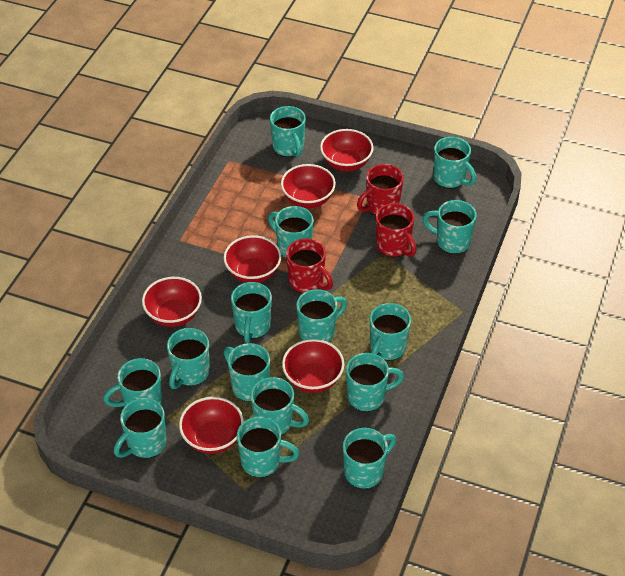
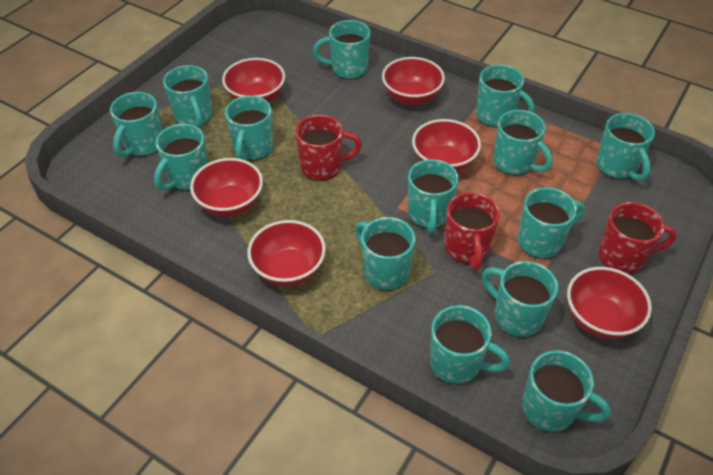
turquoise mug: [103,358,162,407] [114,398,166,458] [167,328,210,389] [224,343,270,402] [231,282,272,343] [236,417,299,477] [250,377,309,435] [268,206,314,258] [270,106,306,157] [296,289,347,342] [343,428,396,489] [346,353,404,412] [370,303,411,361] [422,200,477,254] [433,137,476,189] = 15 -> [110,92,163,157] [154,124,208,191] [163,65,213,128] [225,96,273,161] [313,20,370,80] [355,217,415,290] [408,159,459,233] [430,305,510,384] [476,65,535,127] [482,261,558,337] [493,110,553,176] [518,187,585,259] [522,350,611,432] [596,113,655,181] = 14

